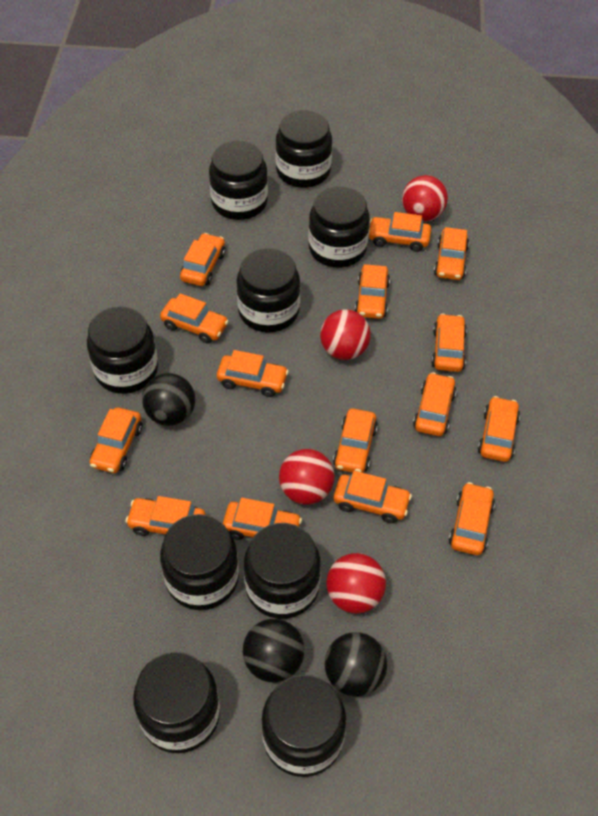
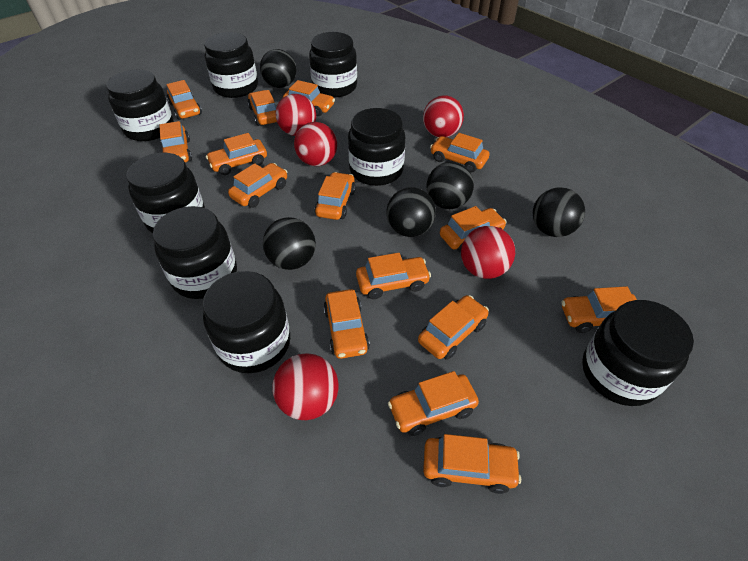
black ball: [142,373,195,426] [243,619,304,683] [325,632,387,697] = 3 -> [260,49,296,88] [263,217,316,270] [387,187,436,237] [427,162,474,209] [533,187,585,237] = 5
black jar: [87,307,158,394] [133,652,220,753] [160,514,239,610] [209,141,268,220] [236,248,300,333] [244,523,321,619] [261,675,346,777] [275,110,332,188] [309,186,370,268] = 9 -> [106,70,174,141] [126,153,205,233] [153,206,237,299] [202,271,290,373] [204,32,258,98] [309,32,357,98] [348,108,405,186] [582,300,694,406] = 8
red ball: [279,449,335,505] [320,309,371,360] [326,553,386,614] [402,175,448,222] = 4 -> [272,353,339,420] [276,94,316,136] [294,122,337,166] [423,95,464,137] [461,226,515,279] = 5

